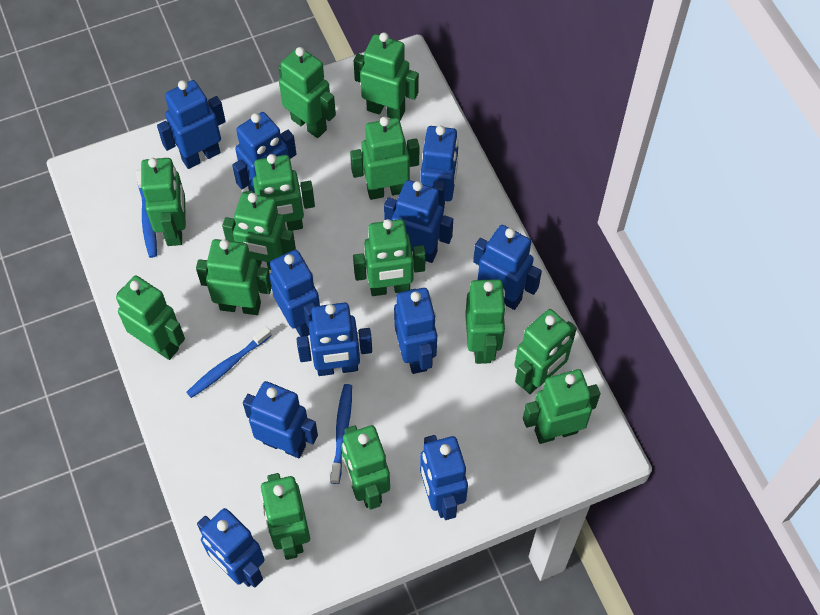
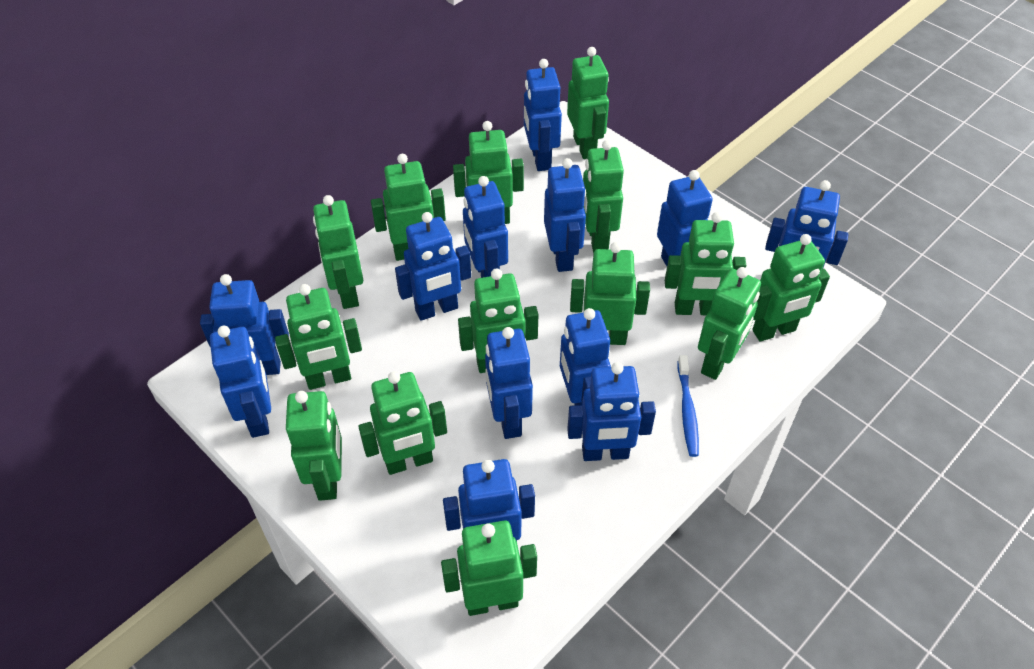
blue robot: [157,80,226,169] [197,508,265,587] [232,112,296,193] [243,381,318,458] [269,250,320,337] [297,303,372,376] [384,180,453,263] [394,288,437,374] [420,126,458,213] [420,435,468,520] [473,225,542,310] = 11 -> [200,274,289,375] [210,326,271,438] [395,212,471,321] [443,459,535,541] [463,176,508,278] [485,327,533,439] [524,59,562,171] [544,158,586,272] [560,308,611,405] [567,362,656,461] [657,170,713,266] [765,180,849,269] = 12
blue toothbrush: [136,170,157,258] [186,326,272,398] [331,384,352,484] = 3 -> [678,355,699,457] = 1

